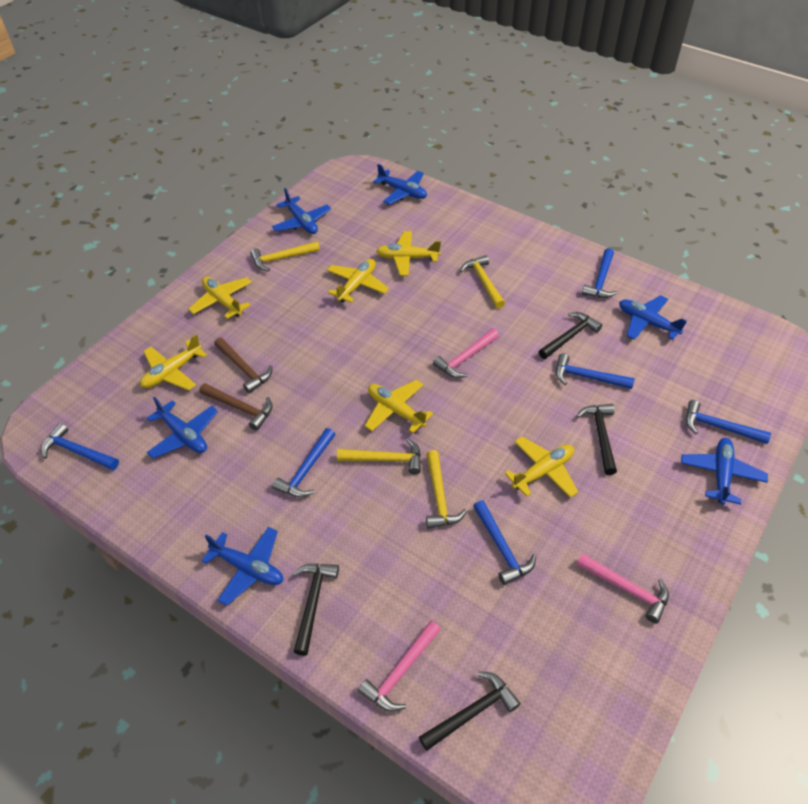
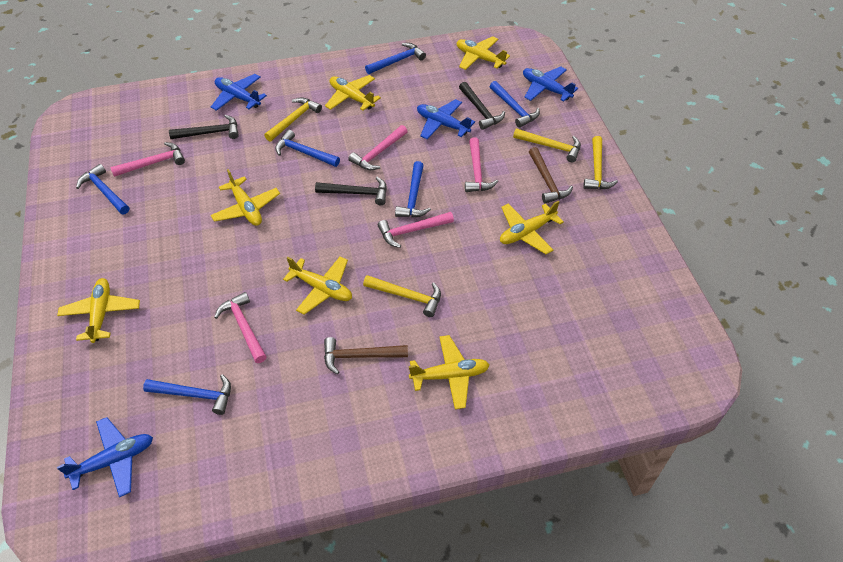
black hammer: [293,563,339,656] [419,671,521,751] [539,312,602,359] [577,404,617,475] = 4 -> [169,115,239,139] [315,177,387,205] [459,82,505,130] = 3
blue plane: [147,397,218,458] [201,527,283,606] [272,188,331,234] [373,164,427,205] [619,295,687,340] [681,438,768,505] = 6 -> [57,417,153,497] [211,74,267,111] [417,99,475,139] [523,66,578,101] = 4
pink hammer: [358,621,441,712] [433,329,499,378] [576,553,669,623] = 3 -> [110,142,185,177] [214,292,267,363] [348,125,408,170] [378,212,454,248] [465,137,498,192] = 5
yellow plane: [140,334,207,391] [188,276,252,319] [327,259,389,303] [365,380,434,433] [376,231,441,276] [505,436,578,498] = 6 -> [57,278,140,343] [211,169,280,226] [283,256,352,315] [325,75,381,111] [409,335,489,409] [457,36,510,70] [500,200,564,254] = 7

